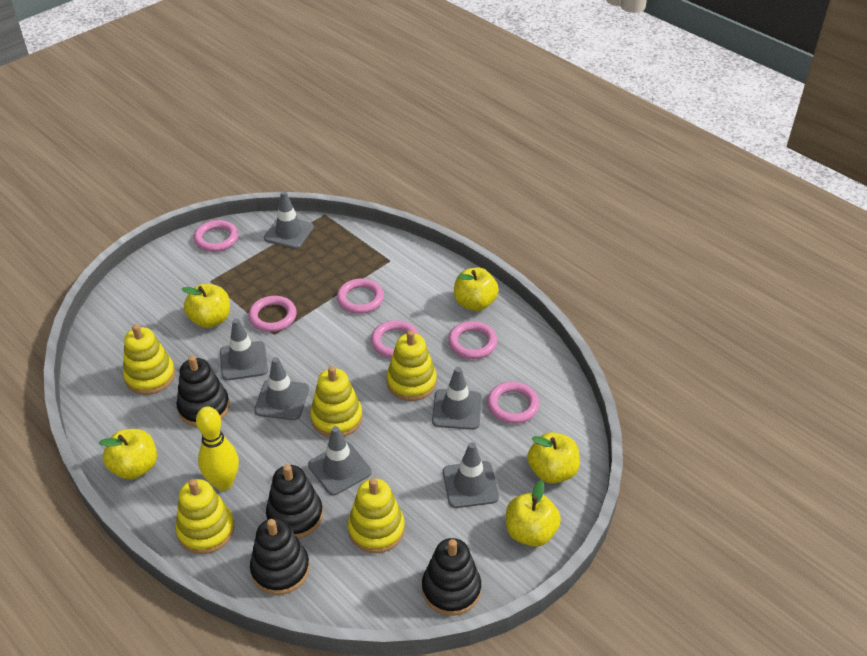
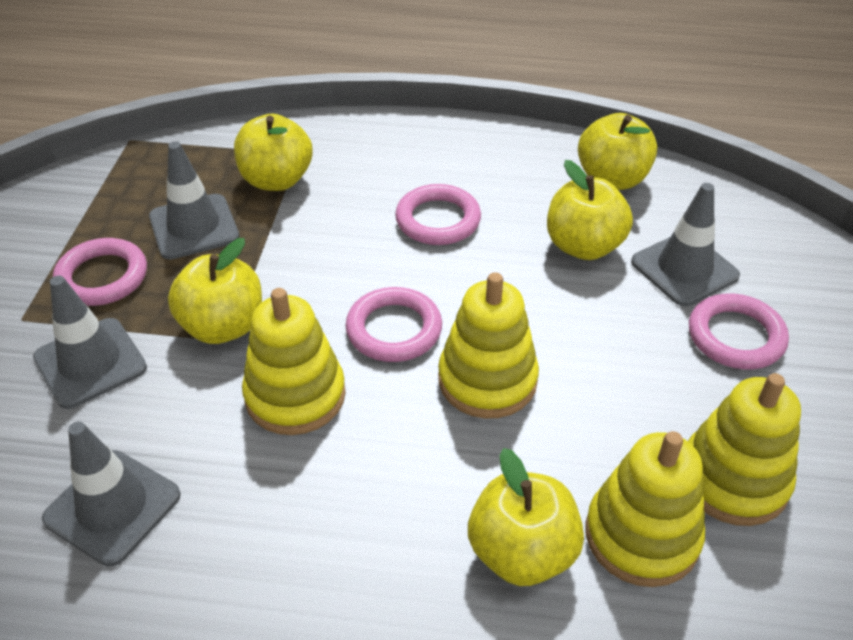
black stacking toy: [177,355,230,427] [250,518,310,595] [266,464,323,539] [422,538,481,616] = 4 -> none = 0
grey traffic cone: [220,318,268,380] [254,357,309,420] [264,191,314,249] [308,426,371,495] [432,367,482,430] [443,442,499,508] = 6 -> [33,276,147,409] [42,422,181,567] [149,141,239,260] [631,183,740,306] = 4
pink ring: [194,220,238,252] [248,296,297,332] [337,278,384,314] [371,320,419,358] [448,321,497,359] [487,382,539,424] = 6 -> [53,238,147,306] [346,287,442,362] [395,184,481,245] [689,294,789,370] = 4
yellow bowling pin: [196,407,239,491] = 1 -> none = 0
yellow stacking toy: [123,324,175,395] [176,479,235,554] [310,366,363,437] [348,478,405,553] [387,330,437,401] = 5 -> [242,288,346,435] [438,272,539,419] [586,431,705,587] [688,373,801,526] = 4

